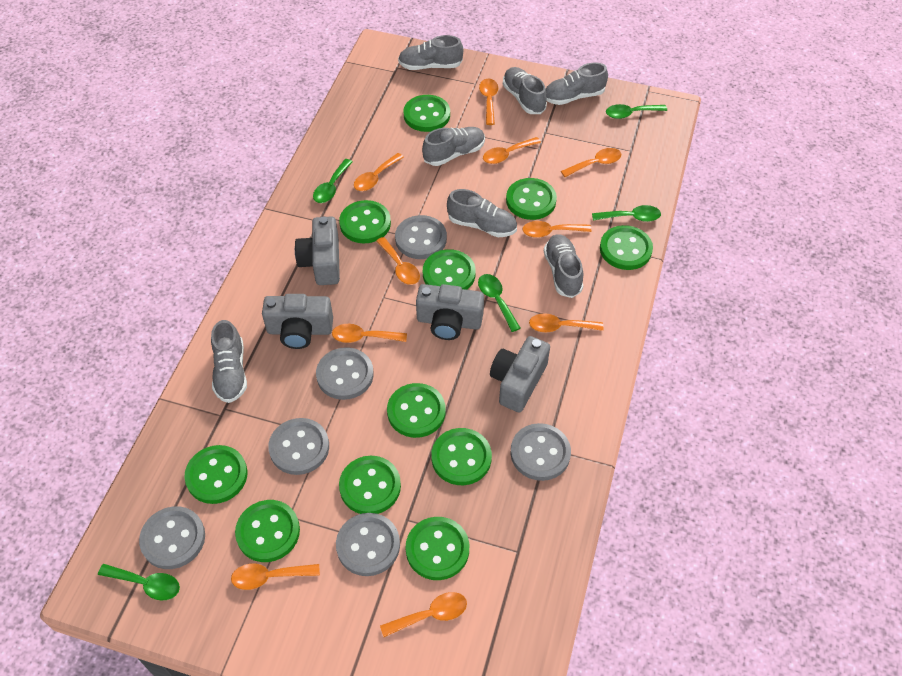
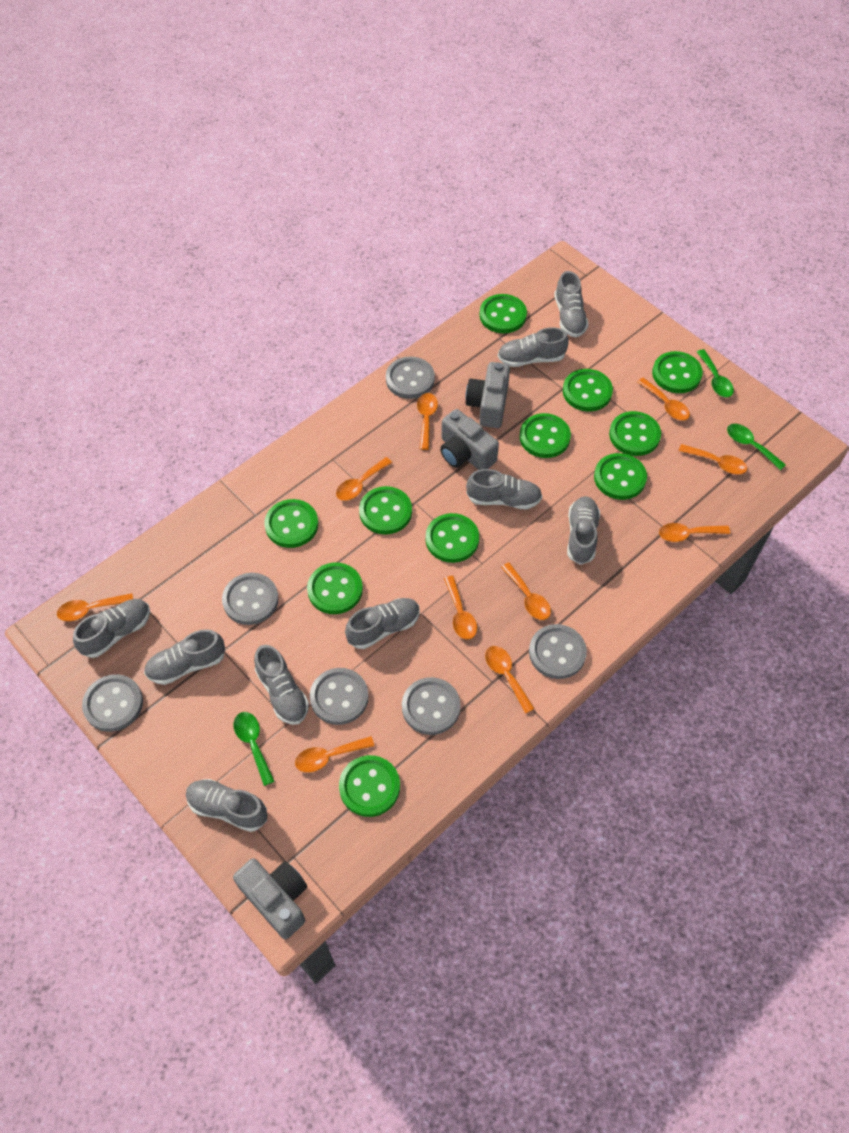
green spoon: [98,564,180,600] [313,159,353,203] [478,274,521,332] [592,205,661,222] [606,104,667,119] = 5 -> [234,712,275,786] [697,349,734,398] [727,424,786,470] = 3
grey camera: [262,294,333,349] [295,216,340,285] [416,284,484,340] [490,336,550,412] = 4 -> [233,858,307,939] [440,409,499,470] [465,362,510,428] = 3
grey shoe: [211,320,247,403] [398,35,463,70] [422,127,485,166] [447,189,517,237] [503,67,547,114] [544,234,583,298] [546,63,608,105] = 7 -> [73,599,150,658] [144,629,225,685] [186,779,268,832] [254,645,309,725] [345,598,420,649] [466,469,542,510] [498,327,569,367] [554,271,589,337] [567,496,600,565] = 9

